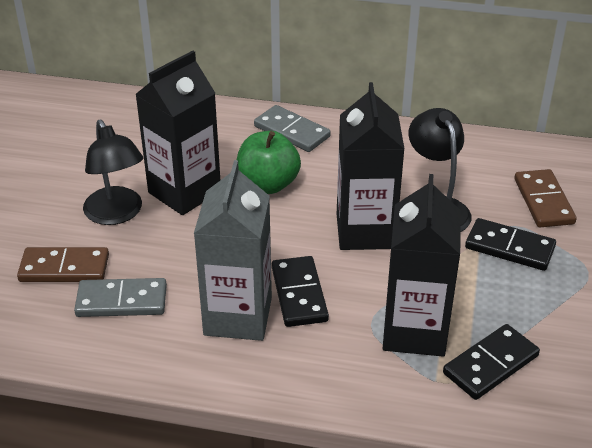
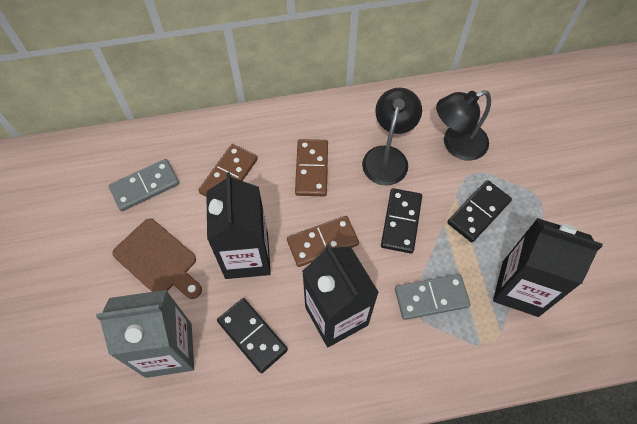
brown cutting board: none = 0 -> [112,219,202,299] = 1
brown domino: [17,247,109,282] [514,169,577,227] = 2 -> [198,144,258,197] [287,216,359,267] [295,139,328,196] = 3
green apple: [237,131,301,194] = 1 -> none = 0

